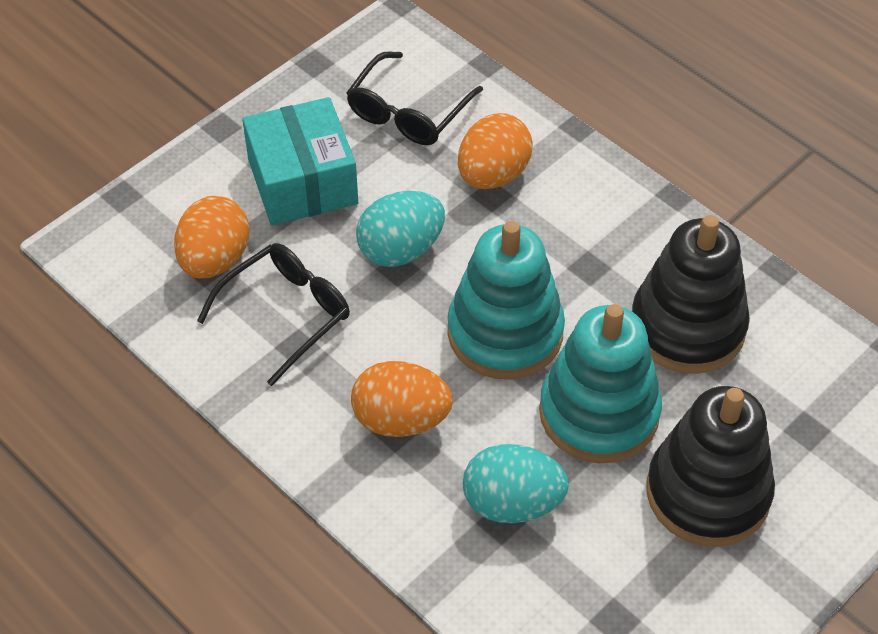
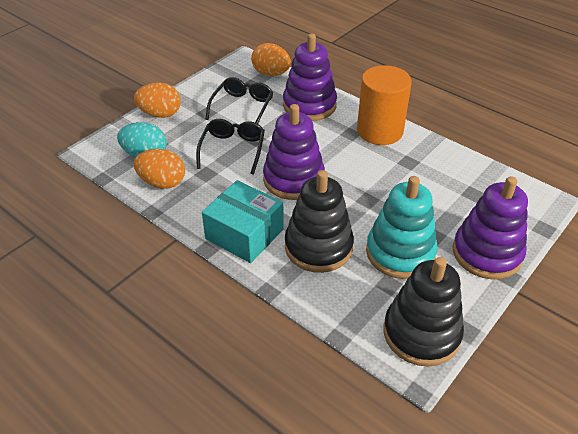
orange cylinder: none = 0 -> [357,65,412,145] = 1
purple stacking toy: none = 0 -> [263,104,325,200] [283,33,337,121] [453,176,528,279] = 3
turquoise egg: [356,191,445,267] [463,444,569,523] = 2 -> [117,122,167,158] = 1
turquoise stacking toy: [448,221,565,380] [539,304,662,463] = 2 -> [366,176,437,279] = 1

